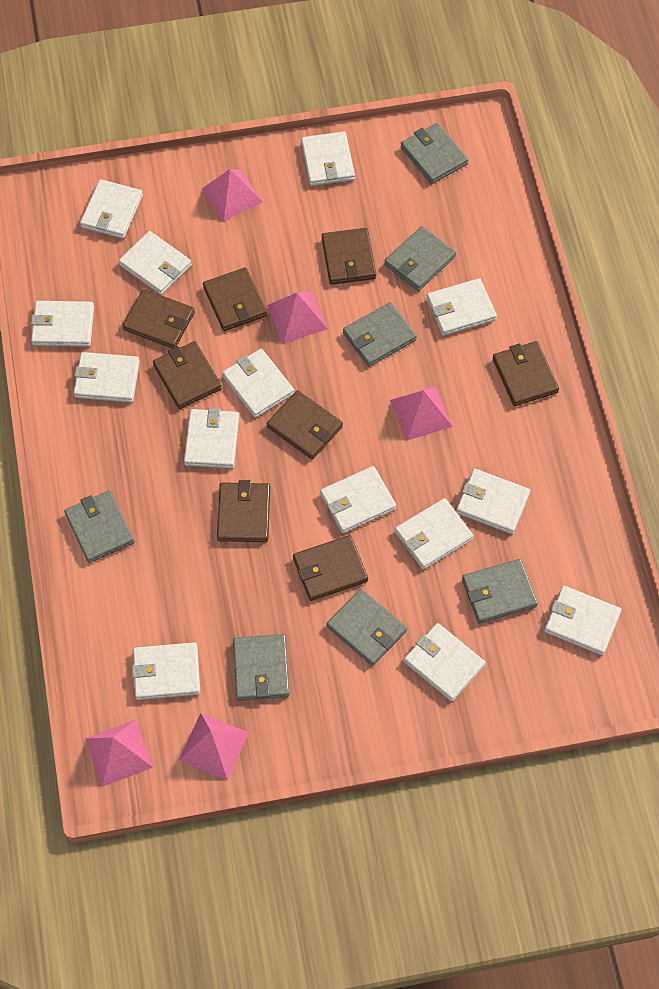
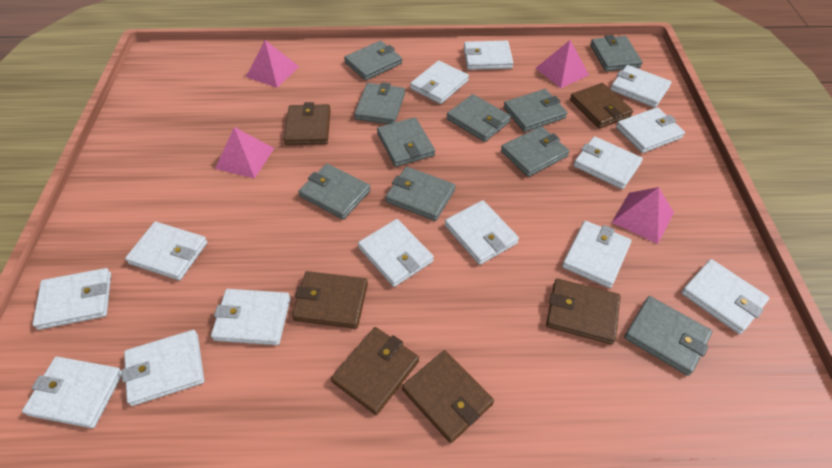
brown wallet: [122,289,195,348] [153,341,222,409] [203,267,267,331] [217,480,270,542] [267,390,343,460] [293,535,368,601] [322,228,376,285] [492,341,559,406] = 8 -> [284,102,331,145] [292,271,368,329] [331,327,419,415] [402,350,494,443] [546,279,621,344] [570,83,633,128] = 6
grey wallet: [64,490,135,563] [233,634,290,701] [327,589,407,666] [343,302,417,367] [384,226,456,291] [401,123,468,184] [462,559,538,624] = 7 -> [298,164,371,220] [344,41,402,81] [354,82,405,124] [377,117,435,167] [385,167,456,221] [447,94,511,142] [501,126,570,177] [503,89,567,132] [590,35,643,71] [624,296,712,376] = 10
pink pyramid: [85,720,153,787] [179,713,249,780] [201,169,263,222] [267,291,328,343] [390,386,453,441] = 5 -> [215,127,274,178] [246,40,299,88] [536,40,589,88] [611,187,674,244] = 4

